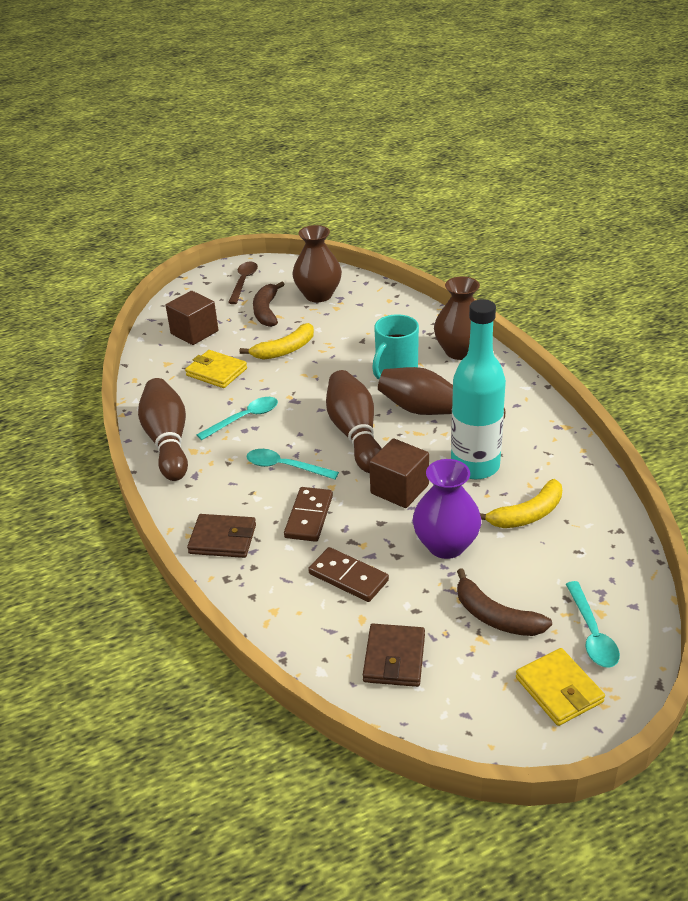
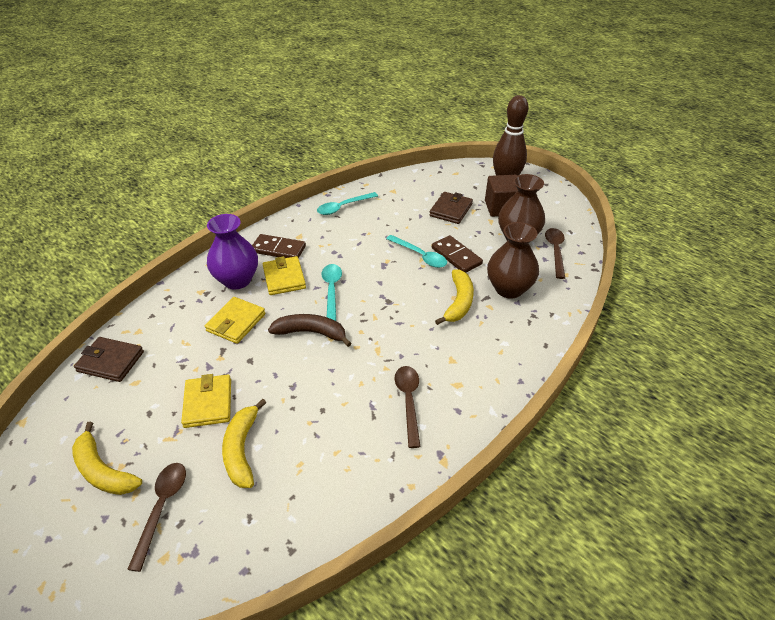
brown banana: [253,281,285,327] [457,568,552,636] = 2 -> [268,314,352,347] = 1
brown bowling pin: [138,378,188,481] [326,370,382,473] [378,367,505,418] = 3 -> [493,95,528,176] = 1
brown cube: [166,291,218,345] [369,438,429,508] = 2 -> [485,175,518,217] = 1
brown spoon: [228,262,258,304] = 1 -> [127,463,186,572] [395,366,421,448] [545,228,565,279] = 3
turquoise bottle: [451,299,506,479] = 1 -> none = 0
turquoise mug: [372,314,419,379] = 1 -> none = 0
yellow banana: [239,323,314,360] [480,479,562,528] = 2 -> [72,422,142,495] [222,399,266,488] [435,270,474,325] = 3
yellow wallet: [185,350,247,388] [516,648,605,726] = 2 -> [181,374,231,428] [205,297,265,344] [263,256,306,295] = 3

